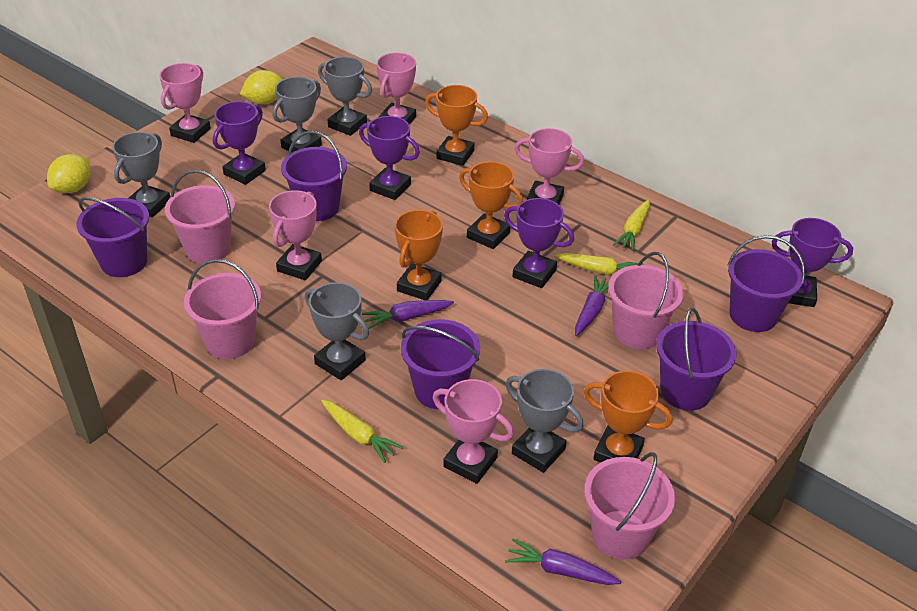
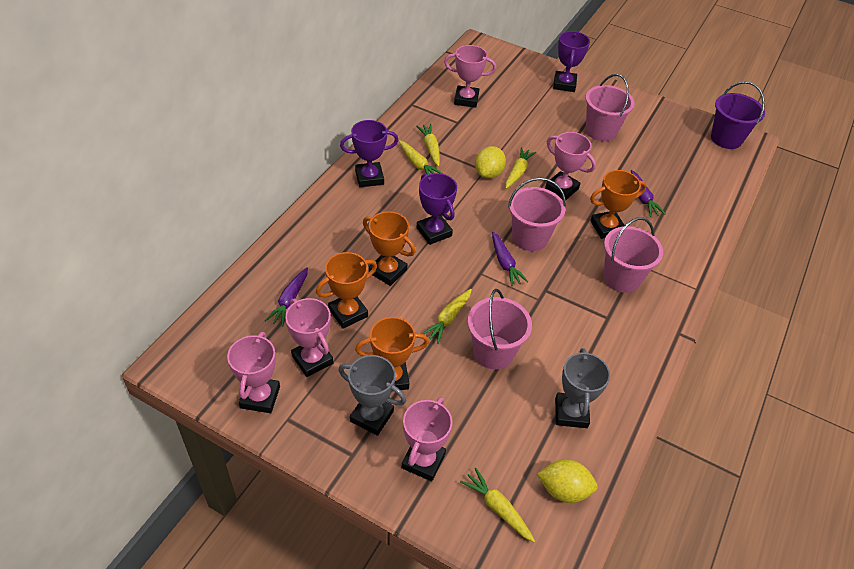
grey trophy: [112,132,170,218] [272,77,322,153] [305,282,369,380] [318,57,372,136] [506,369,583,473] = 5 -> [339,355,406,436] [555,348,610,428] = 2
purple bucket: [77,197,149,277] [281,131,347,221] [401,319,480,409] [656,308,737,410] [727,235,805,332] = 5 -> [711,81,765,149] = 1
purple trophy: [213,101,266,185] [359,116,420,200] [504,198,574,288] [772,218,853,307] = 4 -> [340,120,398,187] [416,173,457,245] [553,31,590,92] = 3
yellow carrot: [321,400,403,463] [555,253,643,275] [613,200,650,251] = 3 -> [399,140,443,175] [416,124,440,167] [422,289,472,344] [460,468,535,542] [505,147,536,189] = 5

